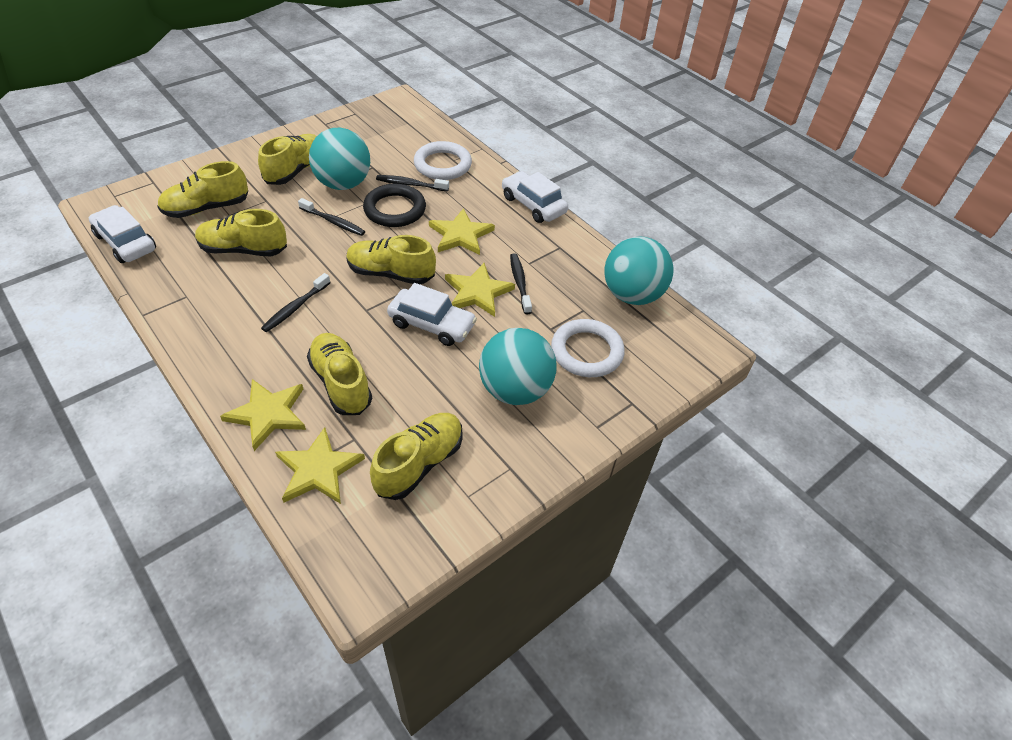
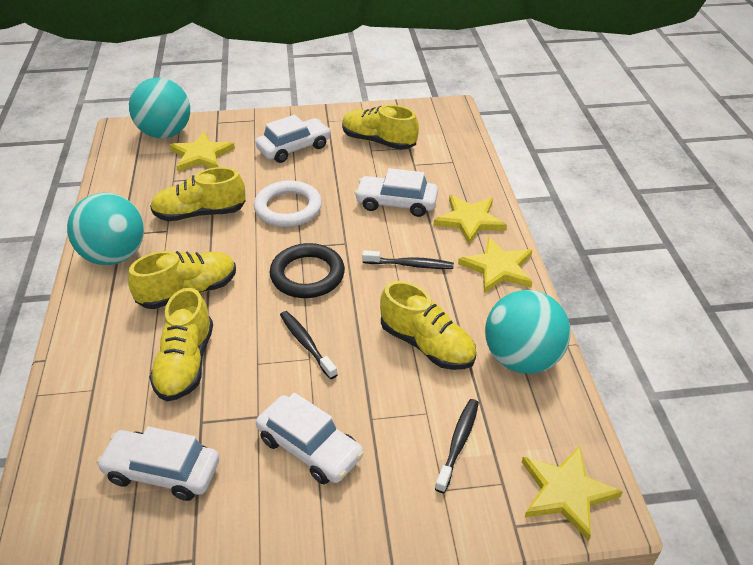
black toothbrush: [261,273,331,332] [298,198,365,236] [376,175,449,191] [510,253,532,314] = 4 -> [280,311,338,379] [362,250,454,269] [435,399,479,493] = 3
white car: [89,205,156,263] [387,283,477,346] [502,171,568,223] = 3 -> [97,427,220,501] [255,115,331,163] [256,393,364,484] [354,168,438,217] = 4
white ring: [414,141,472,180] [551,319,625,377] = 2 -> [254,181,322,227] = 1
yellow shoe: [157,161,248,218] [195,209,287,256] [258,134,317,185] [307,333,372,415] [346,235,436,284] [370,413,463,500] = 6 -> [128,251,236,309] [149,288,213,401] [150,167,246,221] [342,105,419,150] [380,281,476,370] = 5

